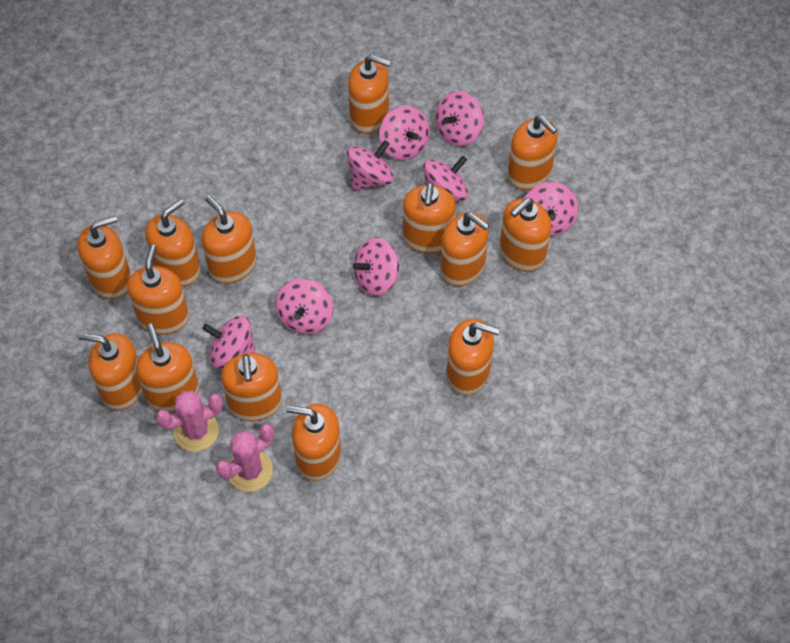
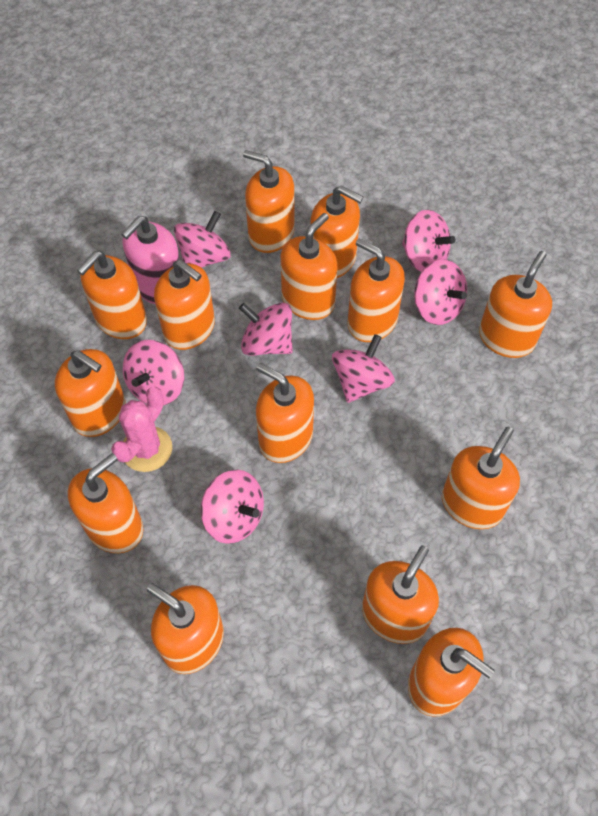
pink cactus: [156,391,223,452] [216,424,274,492] = 2 -> [111,387,172,472] = 1
pink soap dispenser: none = 0 -> [121,216,180,305] = 1
pink spinning top: [203,315,256,369] [276,278,333,335] [347,140,394,191] [353,238,399,296] [379,105,430,160] [423,156,469,201] [435,91,484,146] [524,182,579,237] = 8 -> [123,340,184,405] [174,211,231,268] [201,470,264,544] [239,303,293,356] [332,334,395,403] [402,210,455,272] [414,260,467,325] = 7

